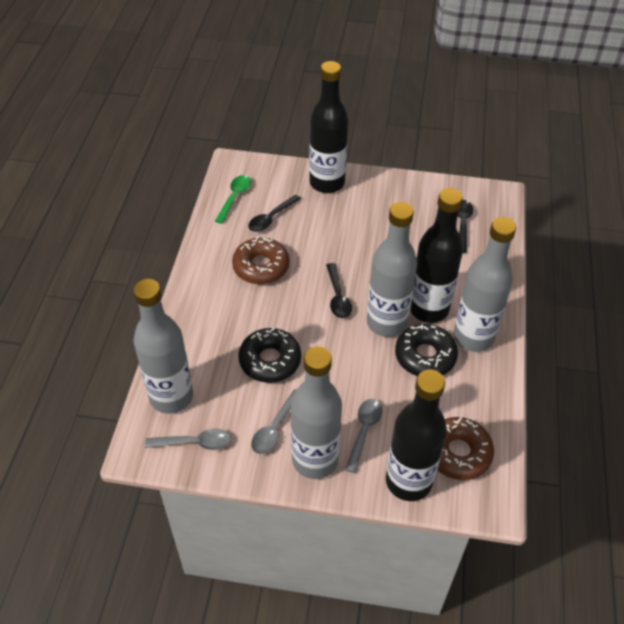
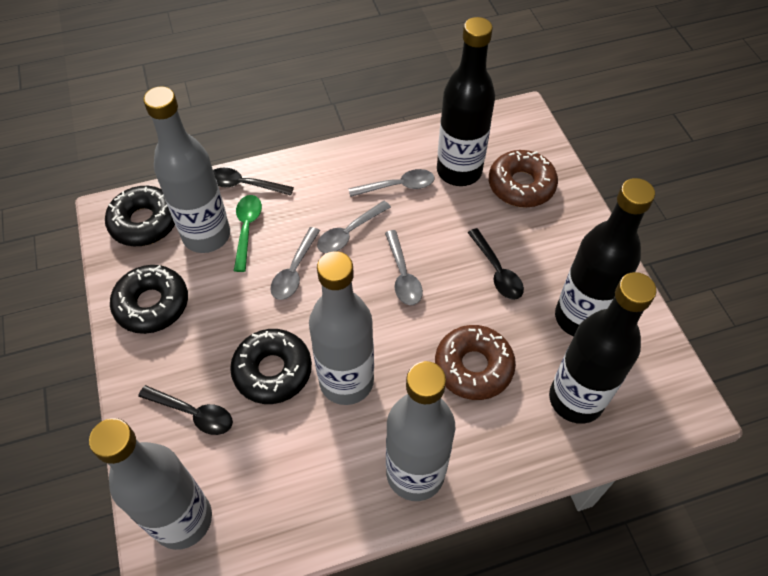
black donut: [238,327,301,383] [395,324,458,376] = 2 -> [105,186,175,246] [110,265,188,334] [230,329,312,404] = 3
grey spoon: [145,428,231,450] [251,389,296,454] [345,399,383,473] = 3 -> [270,227,320,300] [317,201,391,253] [348,169,435,197] [385,230,423,305] = 4

